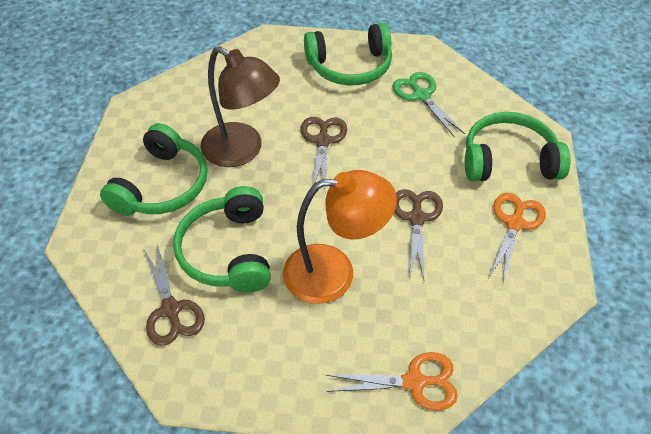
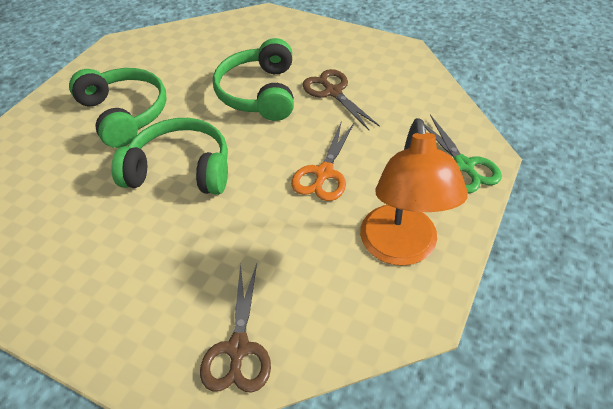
brown lamp: [201,46,280,167] = 1 -> none = 0
brown scissors: [144,244,205,346] [300,117,347,191] [394,189,443,279] = 3 -> [200,263,271,393] [302,69,380,130] = 2
green headphones: [100,123,207,216] [173,186,271,293] [304,23,392,86] [465,112,571,181] = 4 -> [69,68,167,148] [111,118,228,195] [213,38,294,121] = 3
orange scissors: [326,352,458,411] [489,193,546,283] = 2 -> [291,123,354,201] = 1

